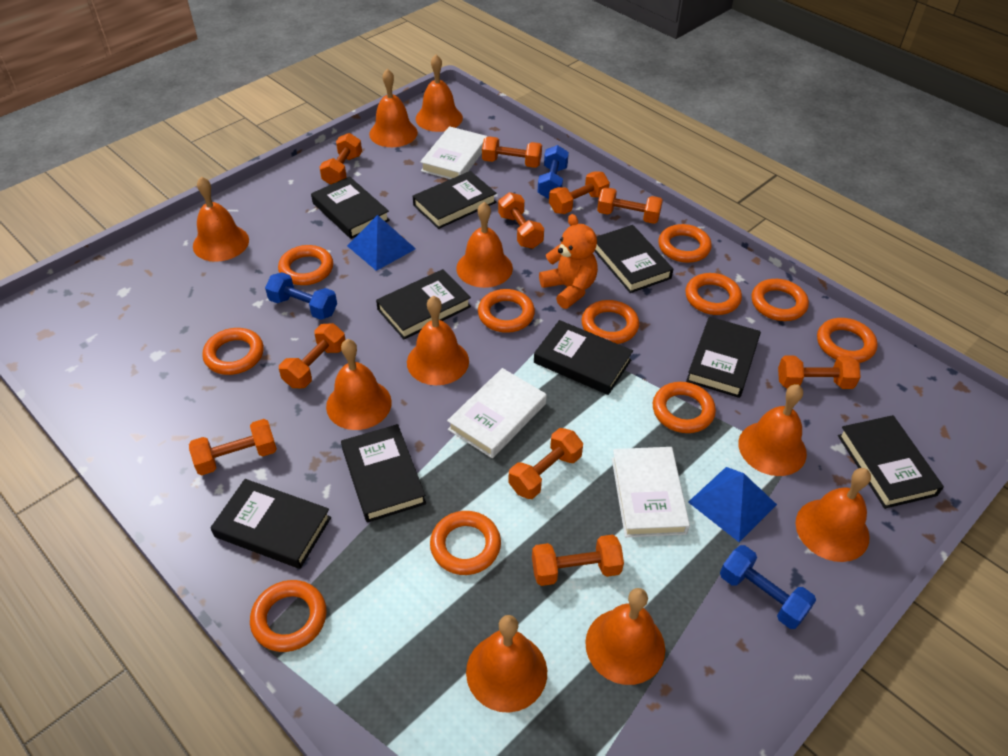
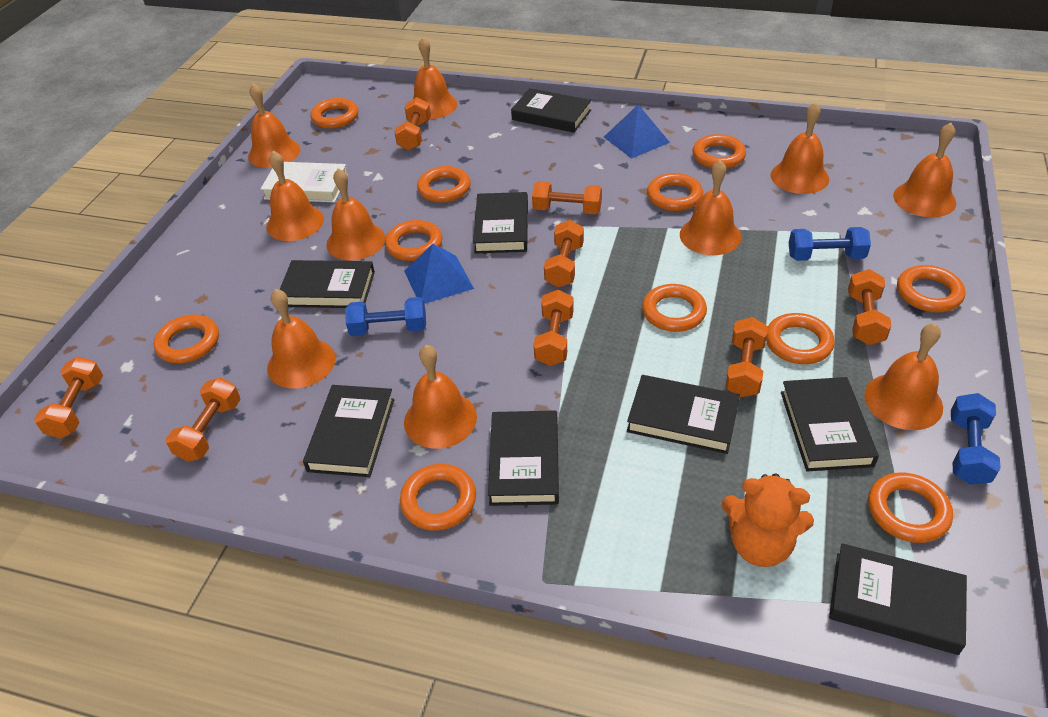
black book: [210,479,331,569] [311,176,390,239] [341,424,426,523] [376,269,471,339] [413,171,496,229] [534,320,633,395] [594,225,673,293] [686,317,761,398] [838,415,944,509] = 9 -> [280,260,375,308] [303,385,394,477] [473,192,528,253] [488,410,559,506] [511,88,591,133] [627,375,740,454] [781,377,879,471] [829,543,967,655] = 8
orange dumbbell: [189,419,277,475] [279,323,345,388] [319,133,362,185] [482,136,542,168] [498,192,544,249] [508,428,583,499] [532,535,624,586] [549,171,610,214] [597,187,663,224] [778,356,861,389] = 10 -> [34,356,103,439] [166,377,241,462] [395,97,431,151] [532,181,602,214] [534,290,574,366] [544,220,584,287] [725,317,768,397] [848,269,891,345] = 8
white book: [420,126,487,179] [447,368,547,458] [612,447,690,537] = 3 -> [261,162,348,202] = 1

